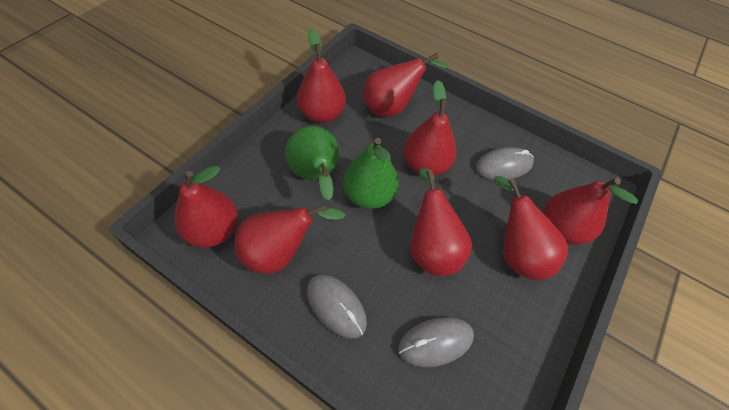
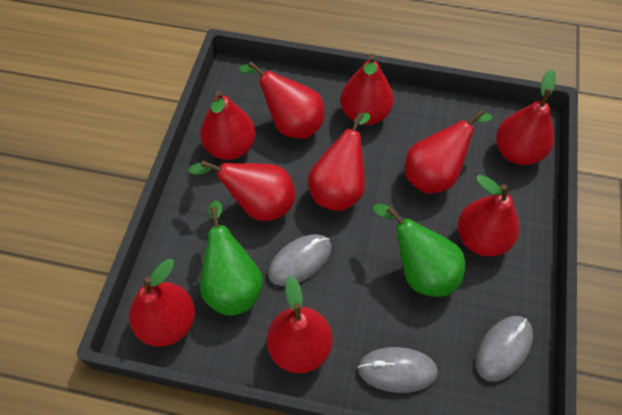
red pear: [174,166,238,248] [234,204,346,274] [297,28,346,123] [363,53,448,117] [404,80,457,176] [410,167,472,276] [494,176,568,280] [544,178,638,245] = 8 -> [129,259,195,347] [188,161,295,221] [200,90,256,160] [239,61,325,139] [267,276,333,373] [308,112,370,211] [340,54,394,125] [405,109,493,193] [458,175,520,256] [496,69,556,165] = 10

